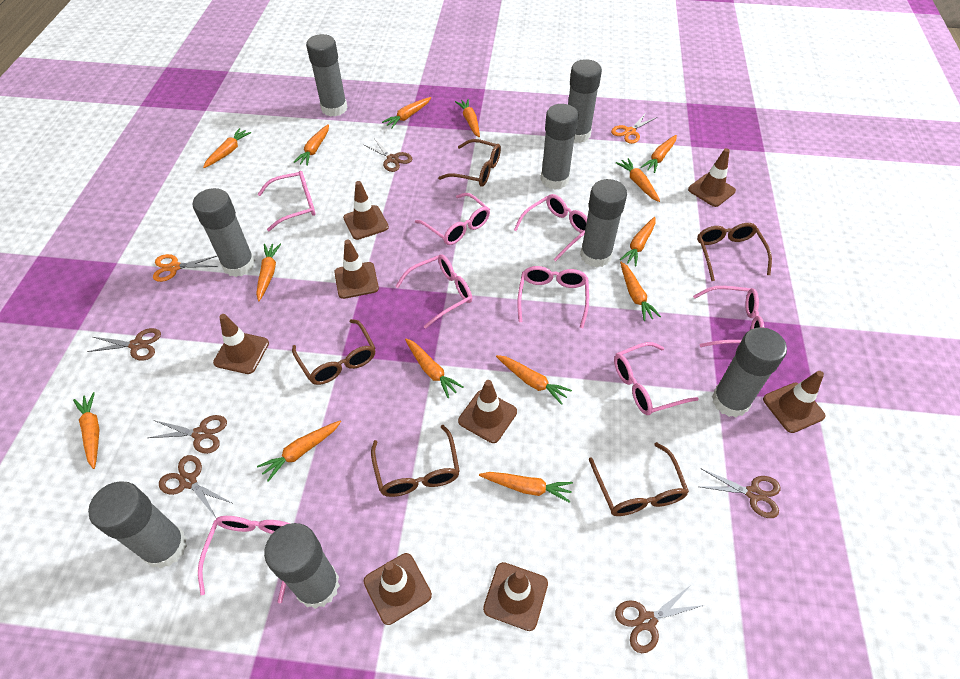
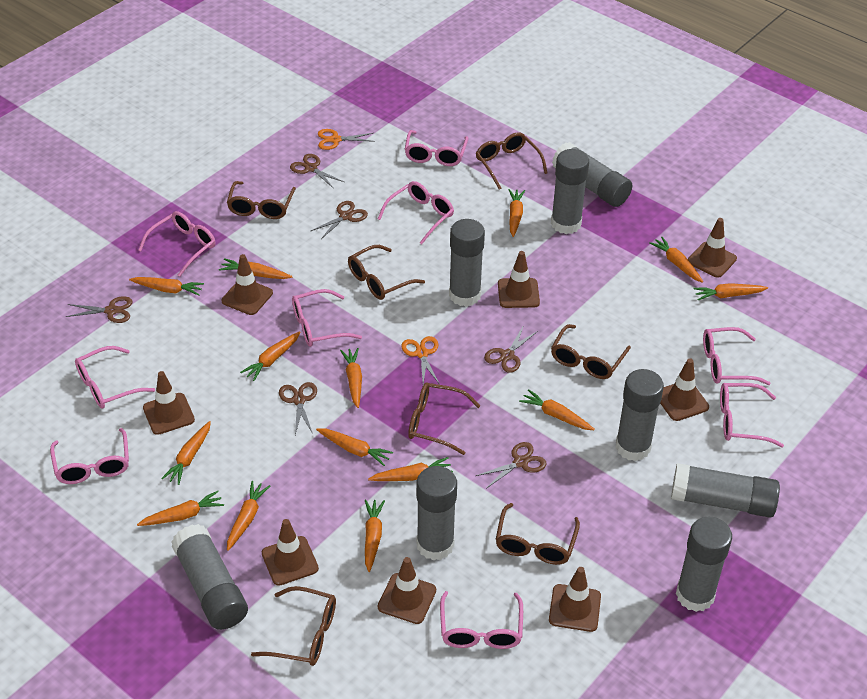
brown glasses: [292,319,375,385] [371,425,460,497] [438,139,501,187] [589,442,689,516] [697,223,772,281] = 5 -> [227,181,296,219] [251,586,336,666] [348,245,425,300] [408,383,480,455] [476,132,547,190] [495,503,580,565] [551,324,631,379] = 7
pink glasses: [198,516,290,603] [258,171,315,231] [395,254,472,329] [415,193,490,245] [514,194,587,261] [517,266,589,328] [614,342,699,415] [693,286,765,347] = 8 -> [50,428,129,484] [75,346,155,409] [138,211,216,277] [292,289,362,347] [378,181,454,244] [405,130,468,166] [440,591,523,649] [703,327,771,385] [720,383,784,448] = 9

